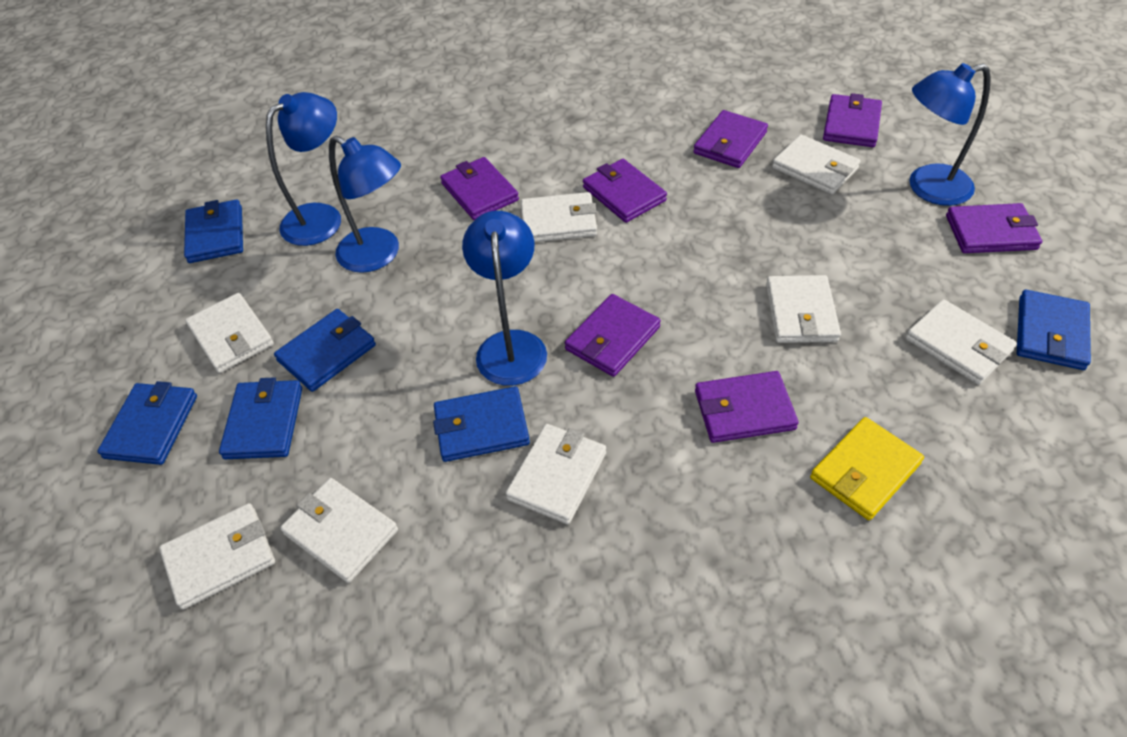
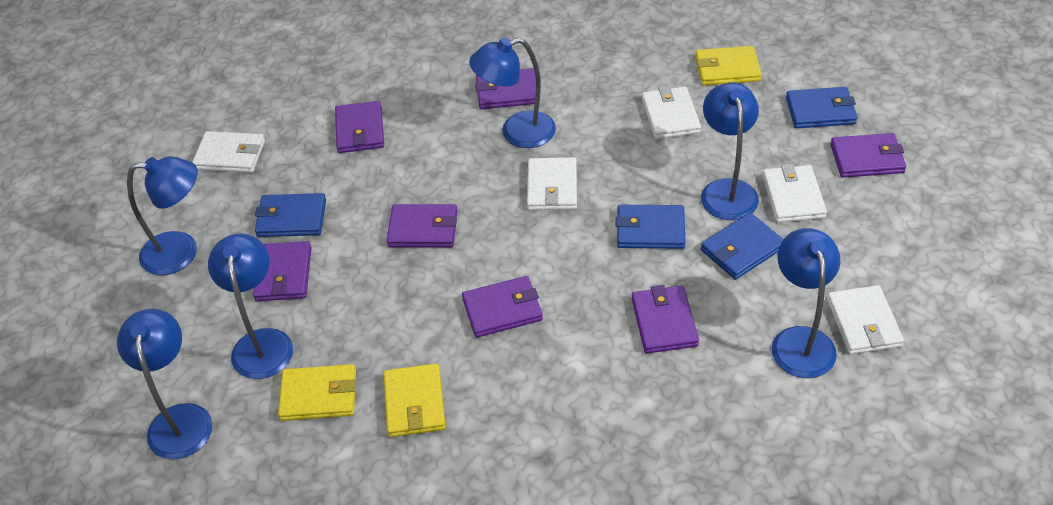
blue lamp: [266,92,341,246] [329,135,401,273] [462,211,547,386] [909,63,991,206] = 4 -> [117,309,213,459] [127,156,198,275] [208,234,293,379] [469,38,556,148] [701,82,759,220] [772,228,841,378] = 6
blue wallet: [97,381,197,465] [184,199,243,263] [219,377,302,459] [274,309,376,392] [433,386,530,462] [1017,290,1091,370] = 6 -> [255,193,326,237] [616,205,685,249] [701,213,784,280] [786,87,857,128] = 4
white wallet: [159,503,275,610] [185,293,274,373] [280,478,398,583] [506,424,606,524] [520,192,597,242] [766,275,841,343] [772,135,861,195] [906,299,1017,385] = 8 -> [192,131,265,173] [527,157,577,210] [642,86,701,139] [762,164,827,223] [827,285,904,354] = 5
yellow wallet: [810,417,924,520] = 1 -> [278,364,356,421] [383,363,446,437] [695,46,762,85] = 3

